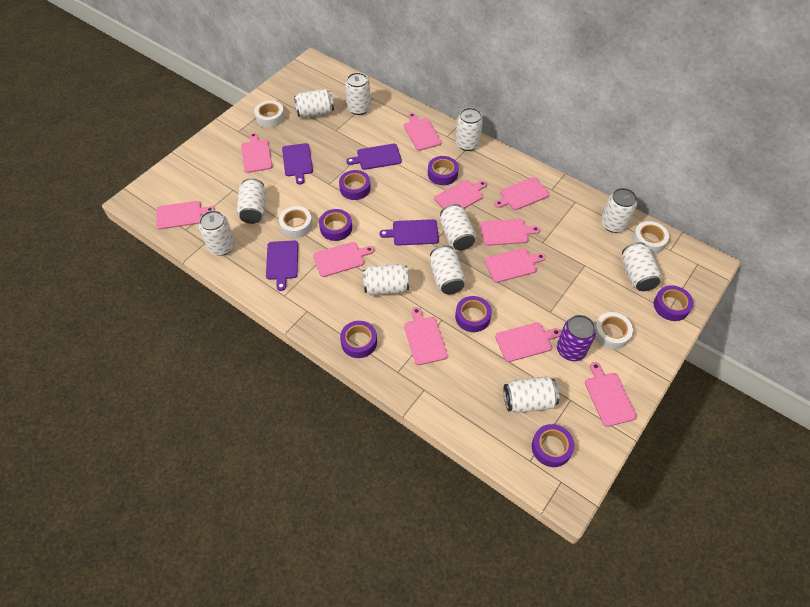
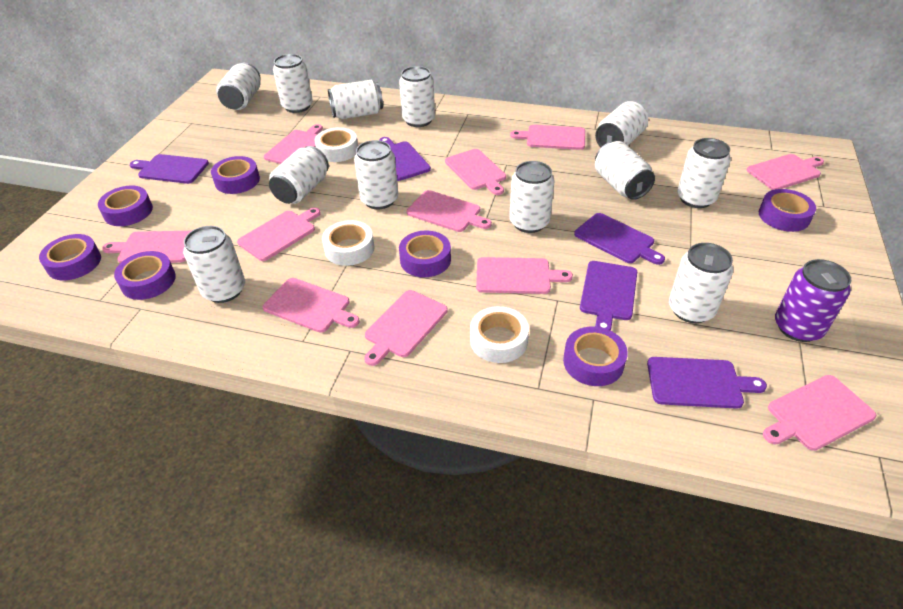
purple cutting board: [266,240,298,291] [282,143,313,185] [346,144,402,170] [379,219,439,246] = 4 -> [130,154,209,184] [379,137,431,181] [574,213,665,265] [580,261,637,331] [647,357,767,409] = 5
white can: [199,210,235,256] [237,178,266,224] [294,89,334,118] [345,73,371,115] [363,264,409,295] [430,245,466,294] [440,204,476,250] [456,108,483,151] [503,376,559,413] [601,188,637,233] [622,242,662,291] = 11 -> [183,226,245,303] [216,63,261,110] [269,146,329,204] [273,54,313,113] [328,79,383,119] [354,140,398,209] [399,66,435,127] [509,161,555,233] [595,101,648,147] [595,141,655,200] [669,243,733,323] [677,138,731,208] = 12
white tape: [254,101,285,128] [279,206,313,238] [595,312,633,349] [632,221,669,254] = 4 -> [315,127,358,162] [322,220,374,266] [470,306,529,363] = 3

